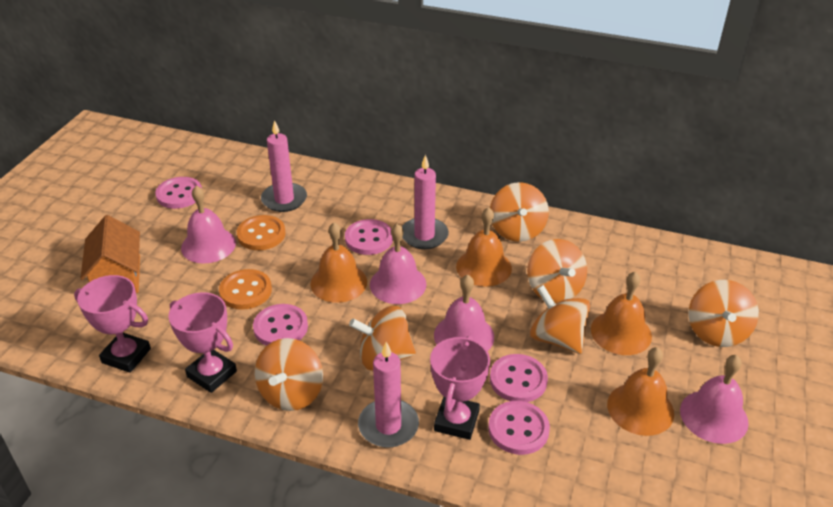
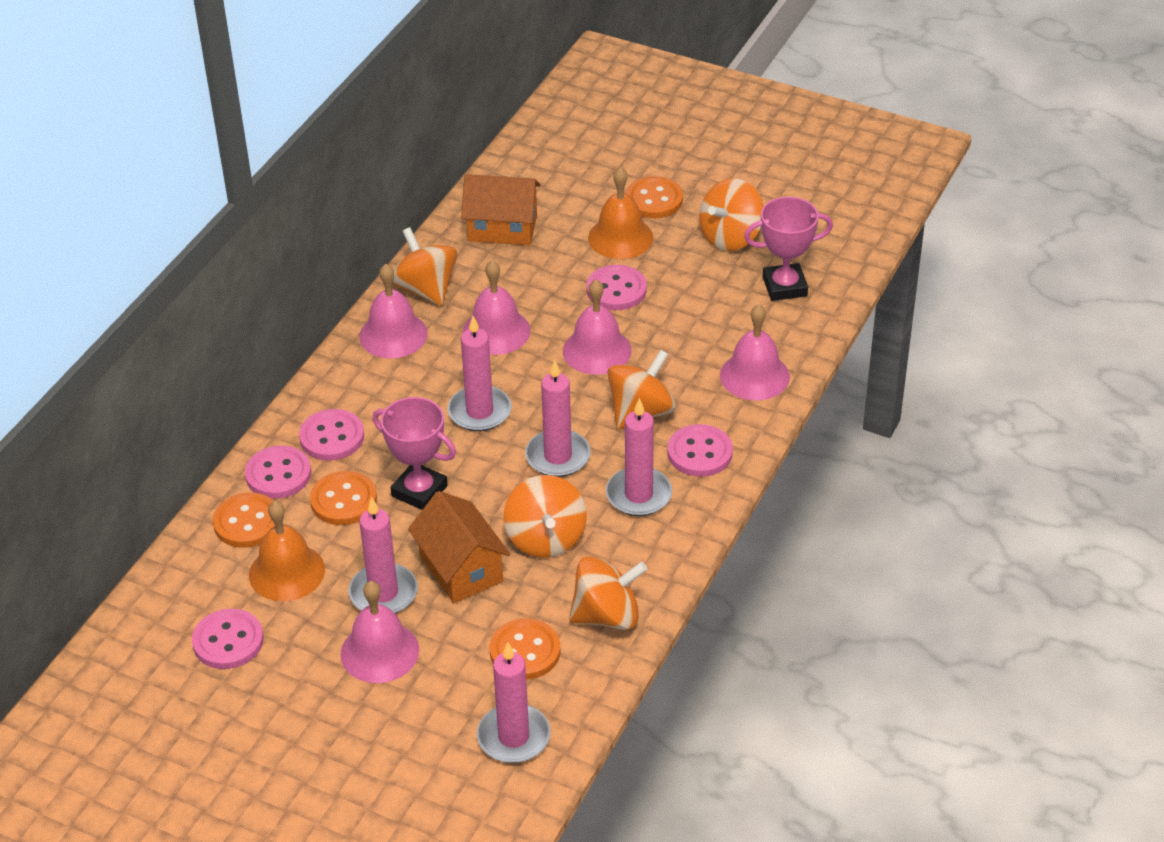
orange bell: [310,222,367,303] [456,207,512,287] [591,271,652,355] [607,347,674,436] = 4 -> [249,501,325,601] [588,167,653,259] = 2
orange button: [219,269,272,310] [237,215,286,250] = 2 -> [213,492,275,548] [310,471,377,525] [490,619,560,680] [626,176,683,218] = 4
orange house: [80,215,140,293] = 1 -> [408,491,510,603] [461,174,541,245] = 2
orange spinning top: [255,338,323,411] [349,306,416,371] [490,182,549,242] [527,239,587,303] [530,285,590,354] [689,280,759,347] = 6 -> [392,227,457,306] [504,475,587,558] [569,556,647,630] [607,350,676,429] [699,178,763,251] = 5
pink bell: [181,186,236,264] [370,224,427,304] [434,274,494,351] [680,355,749,444] = 4 -> [340,581,419,683] [359,264,428,358] [462,260,531,355] [563,279,632,375] [720,304,790,400] = 5
pink candle: [261,120,307,212] [358,342,419,448] [402,155,449,249] = 3 -> [349,497,418,614] [448,316,512,431] [477,642,550,763] [525,360,591,477] [606,398,672,516] = 5
pink trophy: [74,275,151,373] [168,292,237,393] [430,336,490,440] = 3 -> [372,397,456,510] [744,197,833,301] = 2

